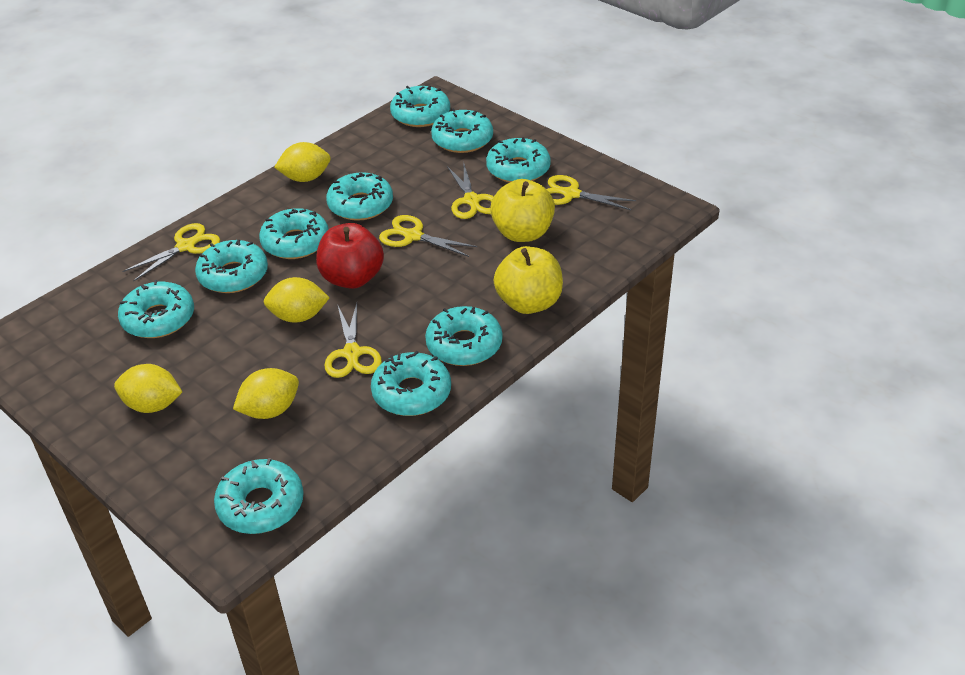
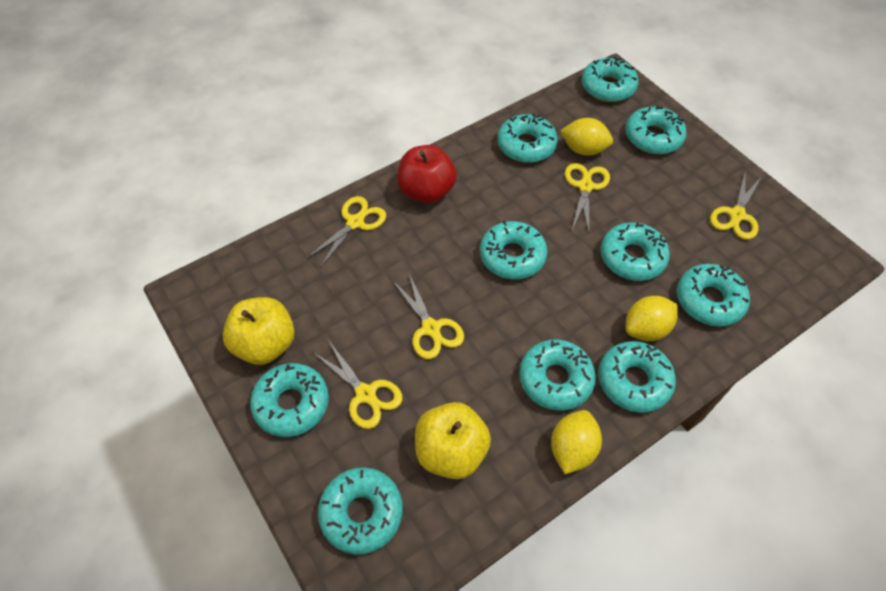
yellow lemon: [114,364,182,413] [233,368,299,419] [264,277,330,323] [274,142,331,182] = 4 -> [551,410,602,474] [560,118,613,156] [626,296,678,341] = 3

